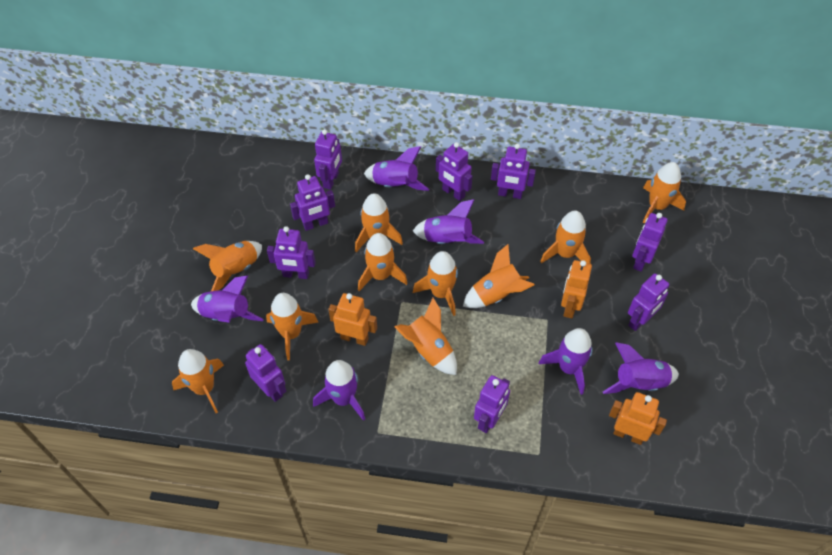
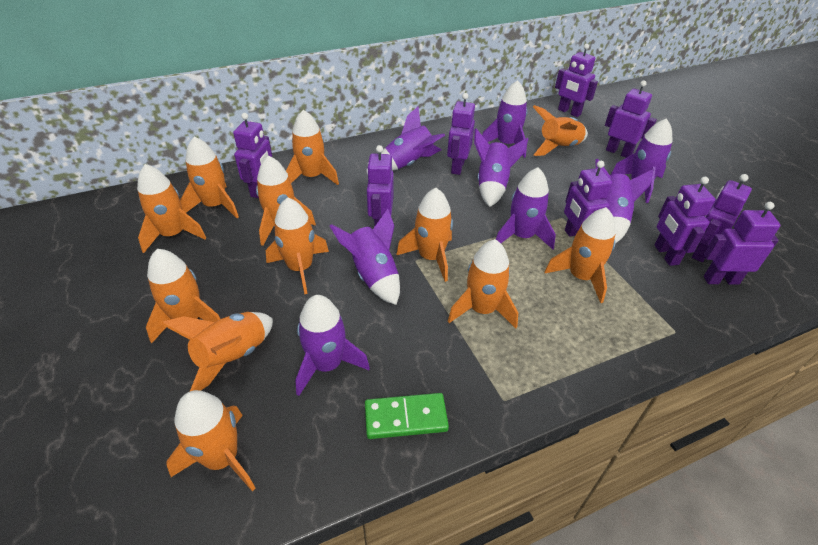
green domino: none = 0 -> [365,393,449,439] = 1
orange robot: [328,293,377,346] [561,260,592,319] [609,392,667,445] = 3 -> none = 0
orange rocket: [172,349,224,413] [193,241,262,291] [266,293,318,360] [355,193,403,252] [358,233,408,291] [395,298,457,375] [413,251,458,316] [463,244,535,308] [540,211,591,263] [643,162,686,223] = 10 -> [137,164,206,253] [146,249,220,343] [161,312,273,391] [166,390,256,491] [180,136,239,218] [256,155,316,246] [266,197,329,294] [286,110,339,185] [396,188,453,282] [448,239,518,328] [533,105,588,156] [544,207,616,303] = 12
purple rocket: [191,276,264,323] [313,360,365,421] [364,146,429,191] [413,199,484,244] [539,328,593,395] [603,342,679,394] = 6 -> [295,295,370,396] [330,209,400,305] [381,106,445,171] [474,128,528,207] [482,80,528,158] [496,167,556,249] [595,158,653,243] [611,118,673,203] = 8

